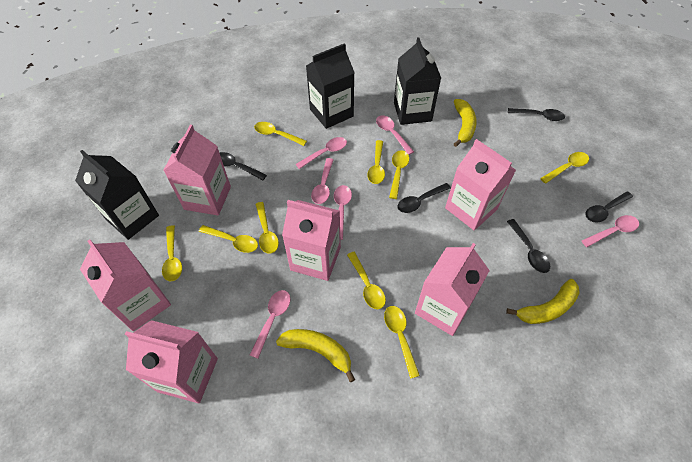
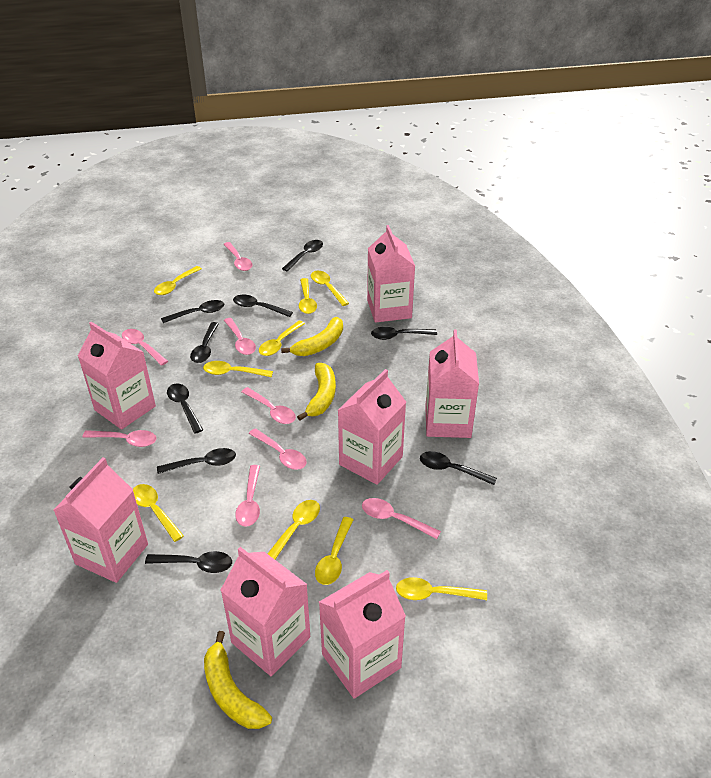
black carton: [75,150,159,240] [306,43,355,129] [394,37,441,125] = 3 -> none = 0
black spoon: [219,152,267,180] [398,183,451,213] [507,219,550,273] [508,108,565,121] [585,191,633,222] = 5 -> [145,551,232,573] [157,448,236,474] [161,300,224,323] [167,383,203,434] [190,322,219,363] [233,295,293,317] [282,240,323,271] [371,327,437,340] [420,451,497,485] = 9
pink carton: [80,240,171,331] [125,320,218,403] [163,125,231,215] [282,200,341,281] [415,243,490,336] [445,139,516,230] = 6 -> [54,457,148,583] [78,322,156,429] [221,547,310,676] [319,570,406,699] [338,369,406,485] [367,225,415,323] [425,330,479,438] = 7
pink spoon: [250,290,291,359] [296,137,347,169] [311,158,334,204] [334,185,352,240] [376,115,414,155] [582,215,639,247] = 6 -> [83,430,157,447] [122,329,168,366] [223,242,253,271] [224,318,256,355] [235,465,260,527] [241,387,296,424] [249,428,307,470] [362,498,441,539] = 8

